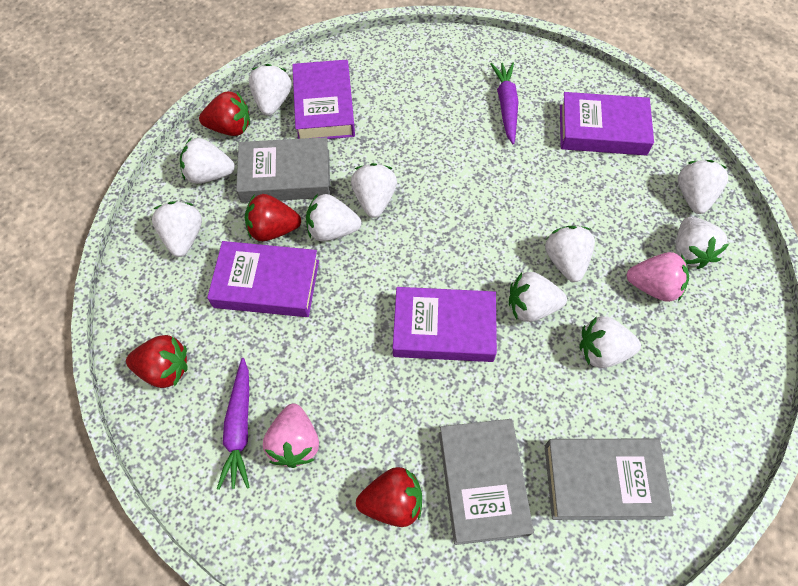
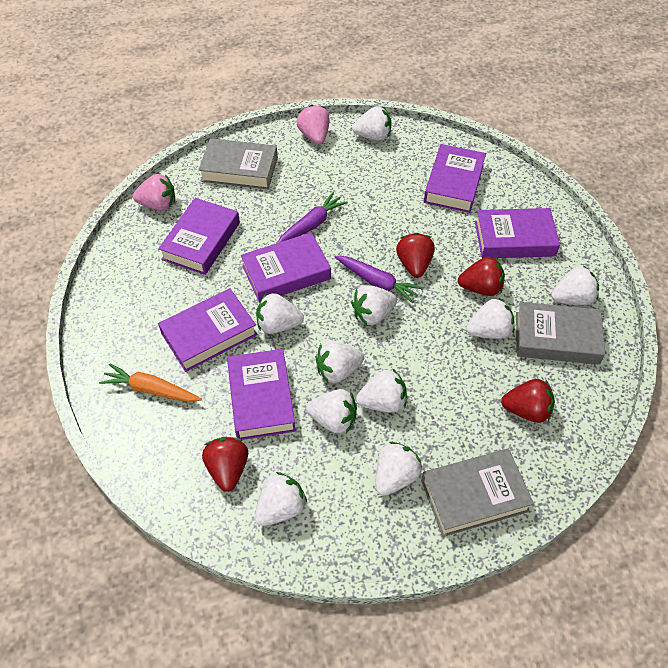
orange carrot: none = 0 -> [99,363,202,402] = 1
purple book: [207,241,319,317] [292,60,355,139] [393,287,497,362] [560,92,654,155] = 4 -> [158,198,240,275] [158,288,258,372] [227,349,296,440] [241,232,331,303] [424,144,486,213] [475,208,560,258] = 6

